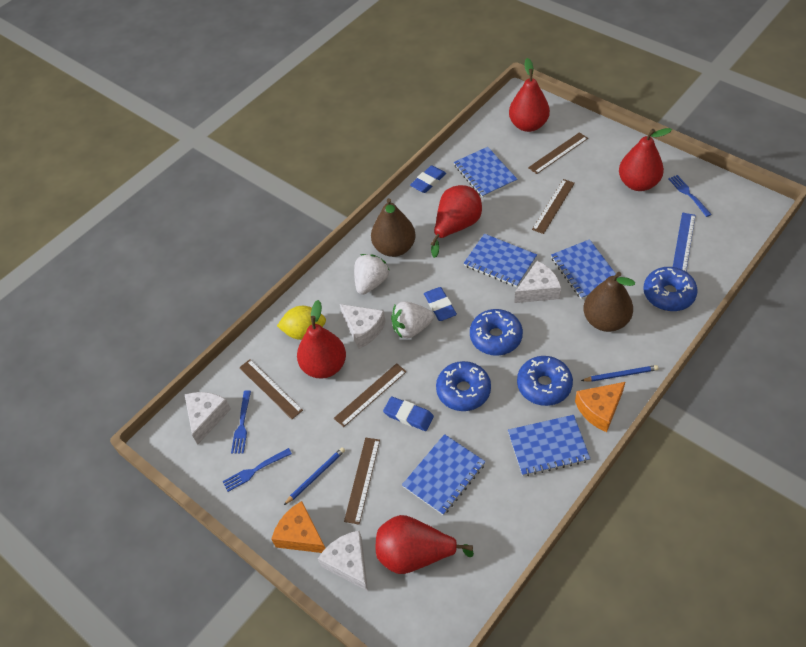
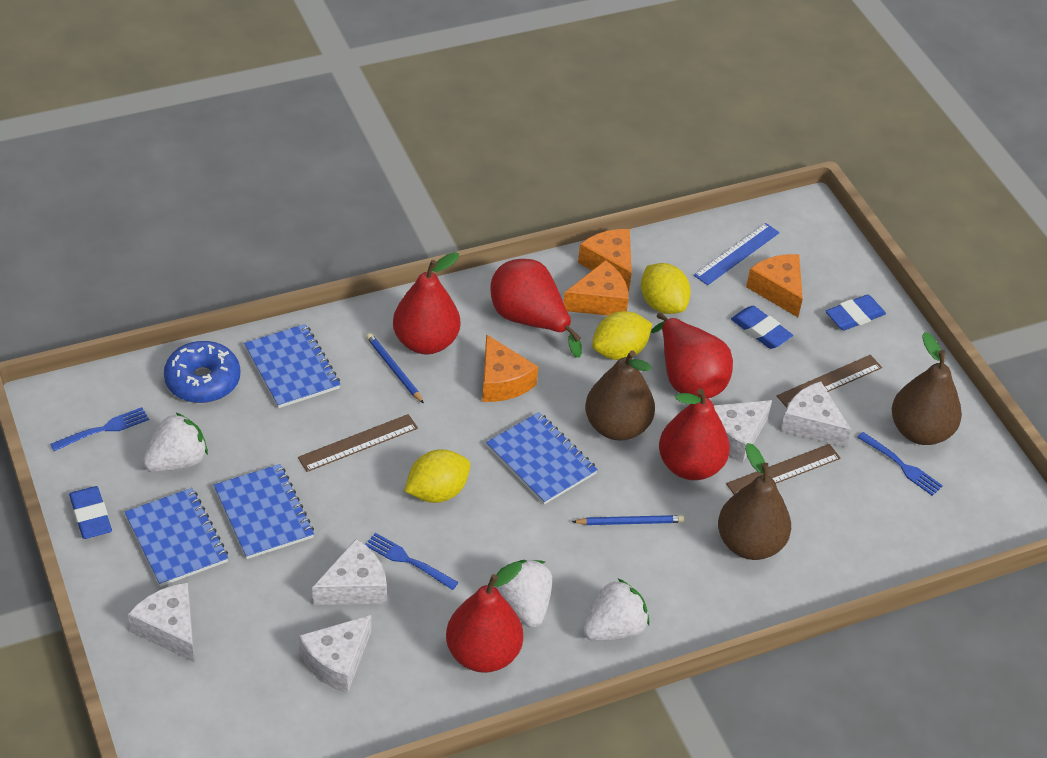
blue donut: [436,361,491,411] [470,309,523,356] [517,356,573,406] [643,267,698,311] = 4 -> [164,341,240,403] = 1
blue notebook: [402,434,486,516] [454,147,518,198] [464,234,537,287] [508,415,591,476] [551,239,616,299] = 5 -> [125,488,228,587] [214,464,314,559] [244,324,341,408] [486,412,598,505] = 4
brown pear: [371,198,416,257] [583,272,635,332] = 2 -> [585,350,655,441] [718,443,791,560] [892,332,962,445] = 3
brown ruler: [239,359,303,419] [334,363,407,427] [344,438,380,524] [528,132,588,174] [532,179,575,234] = 5 -> [298,414,418,472] [726,444,840,495] [777,355,882,408] = 3
orange cheese: [271,501,326,553] [575,382,625,432] = 2 -> [482,334,538,402] [563,260,629,316] [578,229,632,291] [746,254,803,317] = 4
white cheese: [184,392,231,445] [318,531,368,591] [340,304,386,349] [514,261,561,303] = 4 -> [128,583,194,662] [299,615,371,693] [312,539,387,605] [714,400,772,463] [780,381,851,448] = 5
white strawberry: [354,254,389,295] [391,301,434,339] = 2 -> [143,412,208,472] [495,560,552,628] [582,578,649,641] = 3
yellow lemon: [277,306,326,340] = 1 -> [404,449,470,503] [592,311,652,360] [641,263,691,314] = 3

